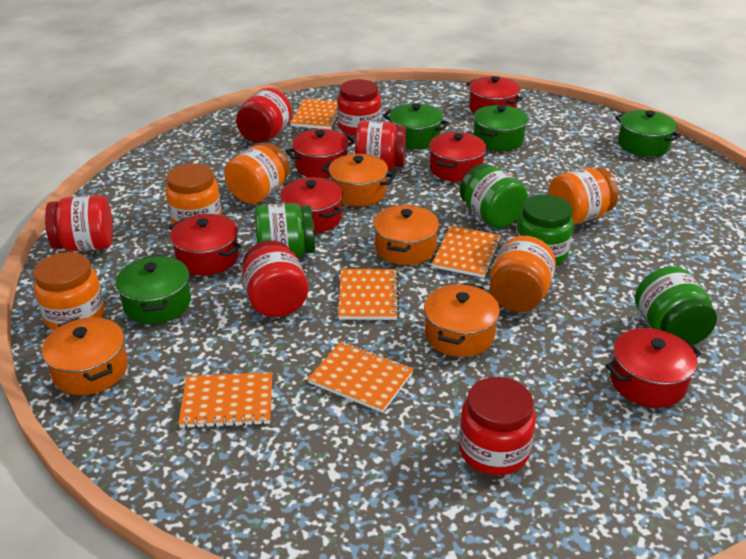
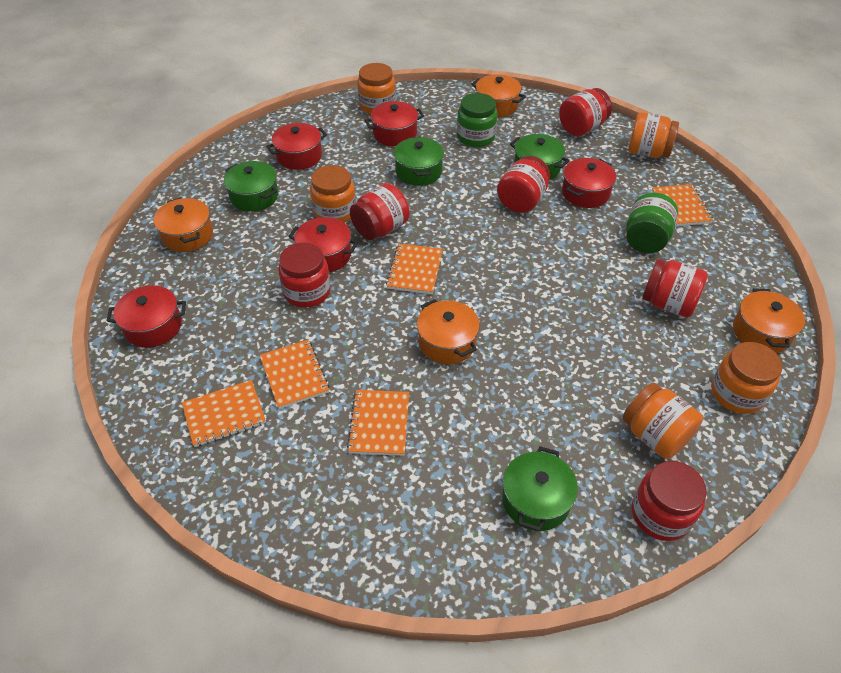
green jar: [255,203,315,258] [460,164,528,228] [515,195,574,265] [635,266,717,345] = 4 -> [457,93,498,147] [626,192,678,253] = 2
red pot: [169,214,241,275] [280,177,343,233] [286,129,355,178] [429,132,486,182] [466,76,523,113] [606,328,702,408] = 6 -> [106,285,186,348] [266,123,327,170] [288,217,358,272] [365,101,424,146] [562,158,616,208] = 5

